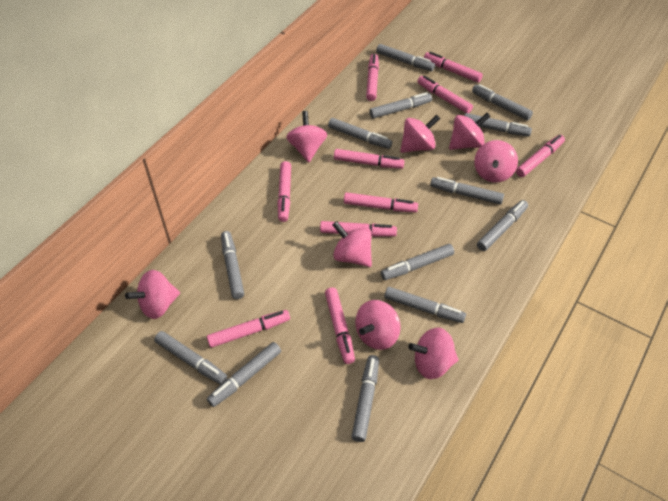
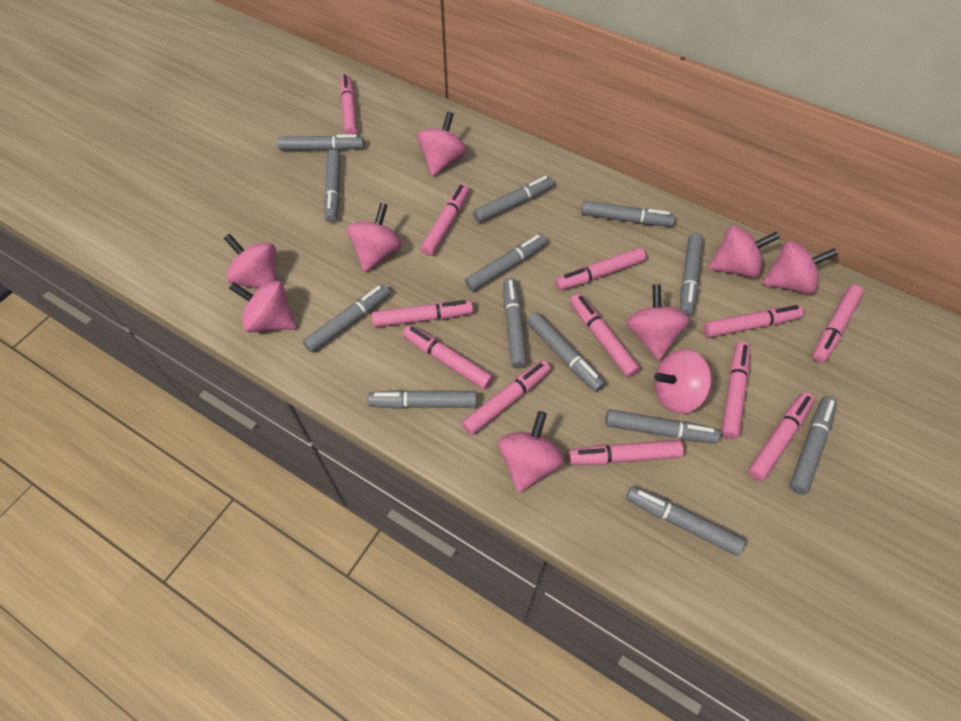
pink marker: [207,310,290,348] [277,161,291,222] [320,221,397,237] [325,288,355,364] [334,149,404,169] [344,192,418,213] [366,54,379,101] [417,75,473,113] [424,51,483,83] [516,135,565,177] = 10 -> [340,75,357,134] [371,300,473,327] [403,325,493,389] [421,184,469,256] [462,360,550,435] [555,247,646,290] [568,440,684,465] [570,294,640,377] [703,305,804,338] [722,342,750,439] [748,392,814,481] [812,285,864,363] = 12
pink spinning top: [125,270,180,319] [286,111,327,162] [332,221,372,267] [355,300,401,350] [400,115,440,153] [408,328,459,379] [449,113,490,150] [474,140,518,183] = 8 -> [224,234,277,289] [229,281,297,332] [347,203,402,272] [417,112,467,177] [498,411,564,493] [626,284,690,361] [654,349,712,414] [708,226,780,278] [762,241,838,294] = 9

